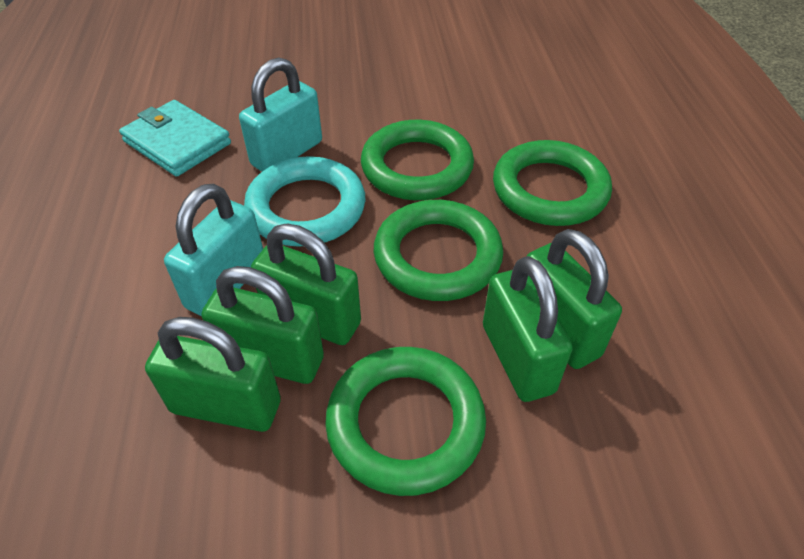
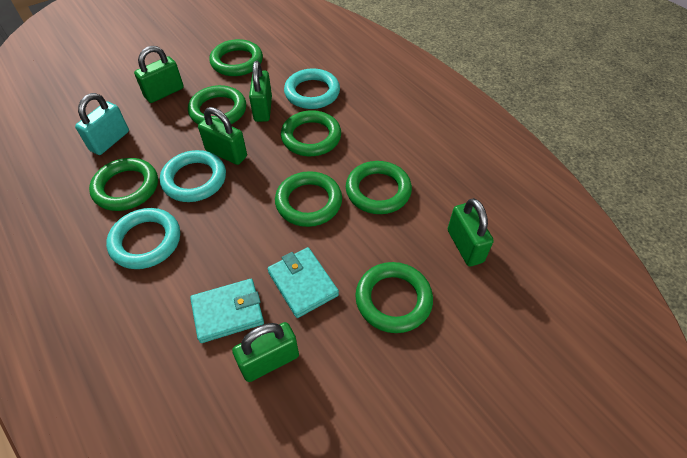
green ring: [325,347,486,496] [361,120,474,200] [374,200,503,301] [493,140,612,226] = 4 -> [89,158,158,211] [188,85,246,125] [210,39,263,76] [275,171,342,227] [281,110,341,156] [346,161,412,214] [355,262,433,333] = 7
turquoise padlock: [164,184,263,317] [239,57,322,172] = 2 -> [75,93,129,155] = 1
turquoise ring: [244,156,366,247] = 1 -> [106,208,180,269] [160,150,226,202] [284,68,340,109] = 3
turquoise wallet: [119,100,231,177] = 1 -> [190,279,264,343] [267,247,339,318] = 2

